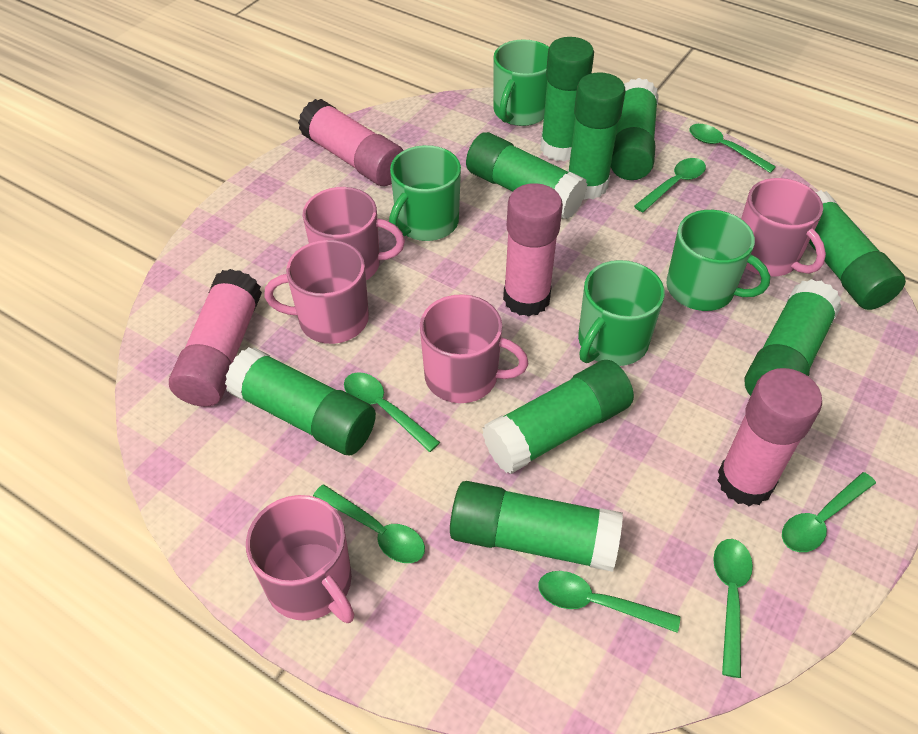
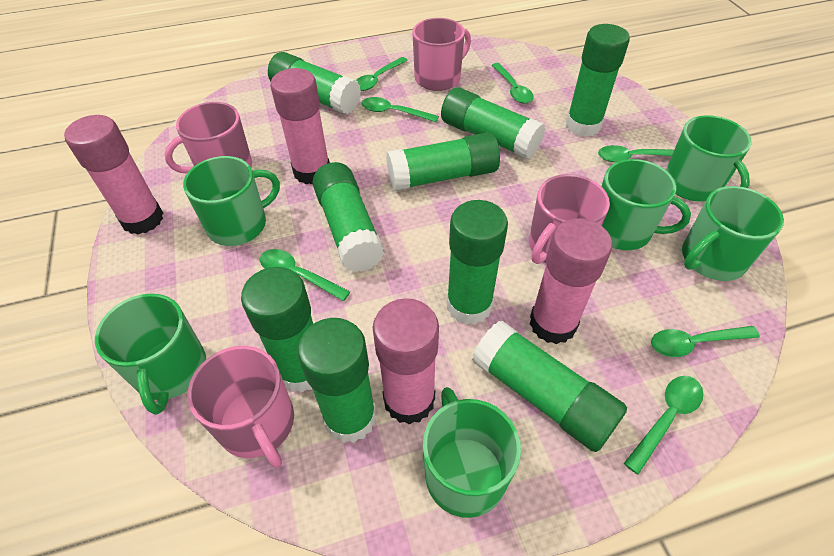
green mug: [389,145,461,241] [493,39,549,126] [578,260,665,366] [666,210,770,311] = 4 -> [95,293,206,415] [183,156,280,246] [423,387,521,518] [601,159,691,250] [666,115,752,201] [682,186,784,281] = 6
pink mug: [246,495,354,623] [264,240,369,344] [302,187,405,280] [420,294,528,403] [741,178,826,277] = 5 -> [164,102,252,173] [188,346,294,468] [413,18,471,91] [529,174,610,264] = 4

